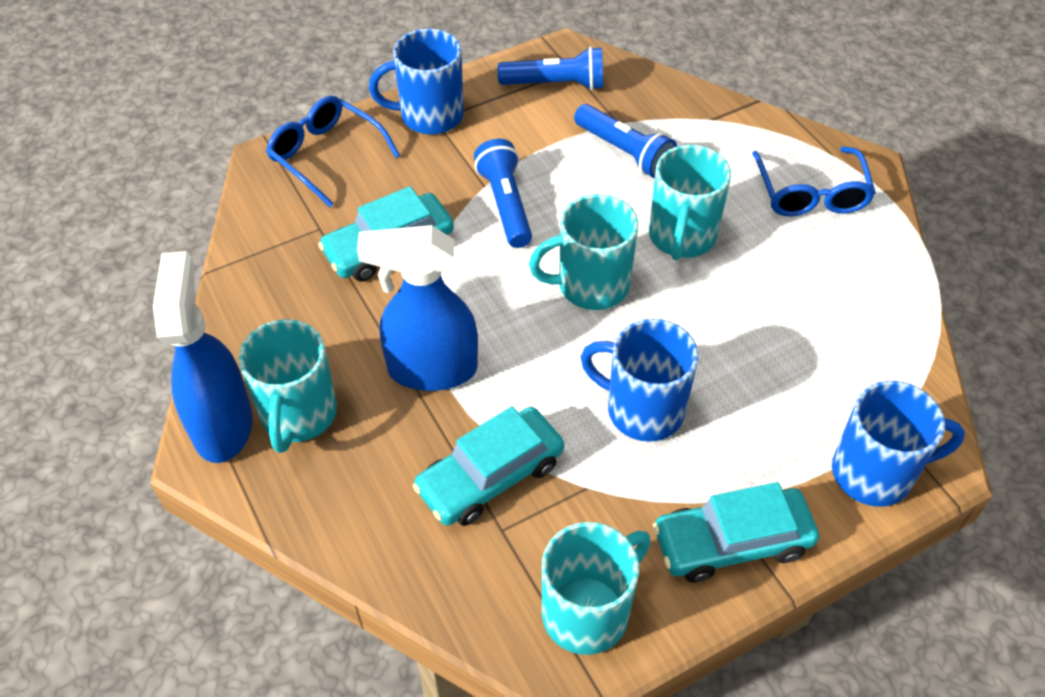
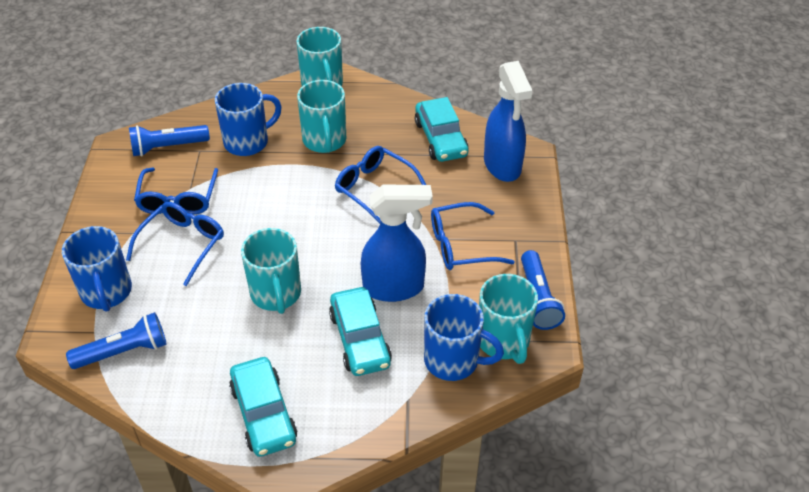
blue glasses: [266,96,400,207] [752,146,876,216] = 2 -> [126,202,224,286] [134,167,218,214] [335,146,426,223] [431,202,514,270] = 4

